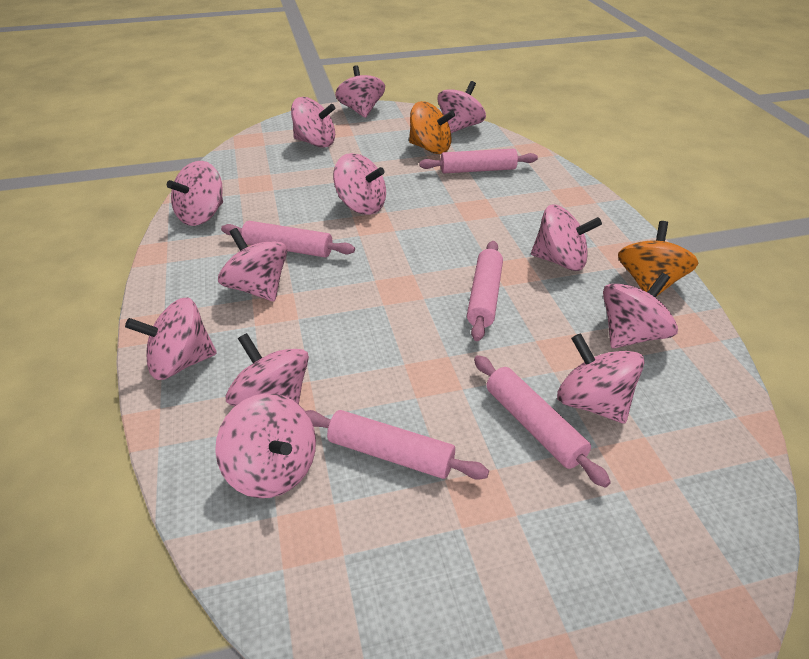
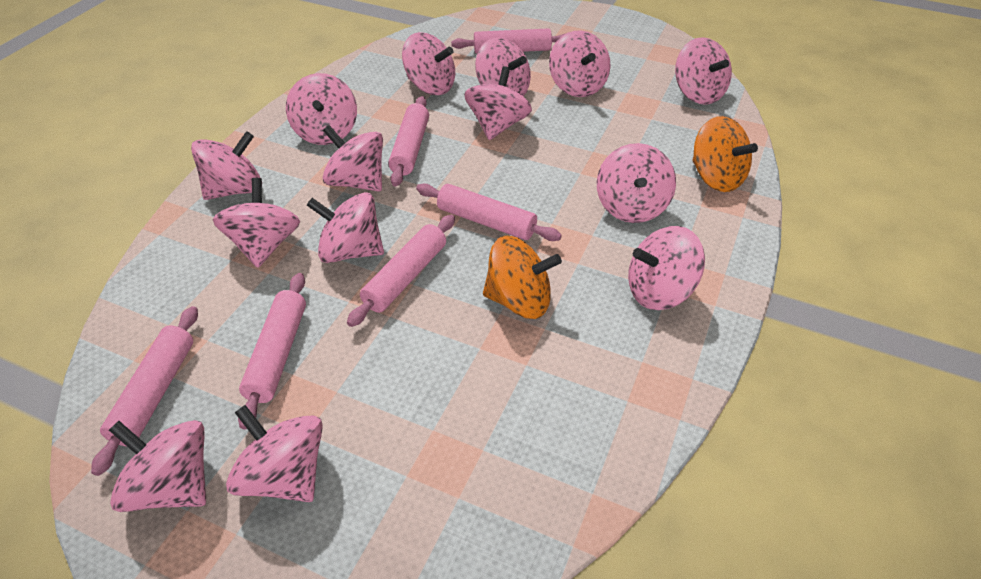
pink rolling pin: [221,221,355,258] [306,410,489,480] [419,149,538,173] [467,241,503,341] [474,355,611,487] = 5 -> [91,306,198,476] [238,273,306,429] [347,215,455,327] [388,96,429,186] [416,183,562,241] [451,28,565,54] = 6
pink spinning top: [125,297,217,380] [167,161,223,226] [215,393,316,498] [218,228,287,302] [226,333,309,406] [291,97,335,148] [333,153,386,215] [335,65,385,118] [438,81,486,133] [531,205,602,271] [557,333,644,424] [603,273,678,348] = 12 -> [109,420,206,512] [191,131,260,200] [213,178,300,268] [226,405,323,502] [286,73,357,145] [307,192,384,263] [323,125,383,192] [402,32,455,95] [464,66,532,140] [475,38,531,96] [549,31,611,97] [597,143,676,223] [628,226,705,310] [675,37,732,105] = 14

